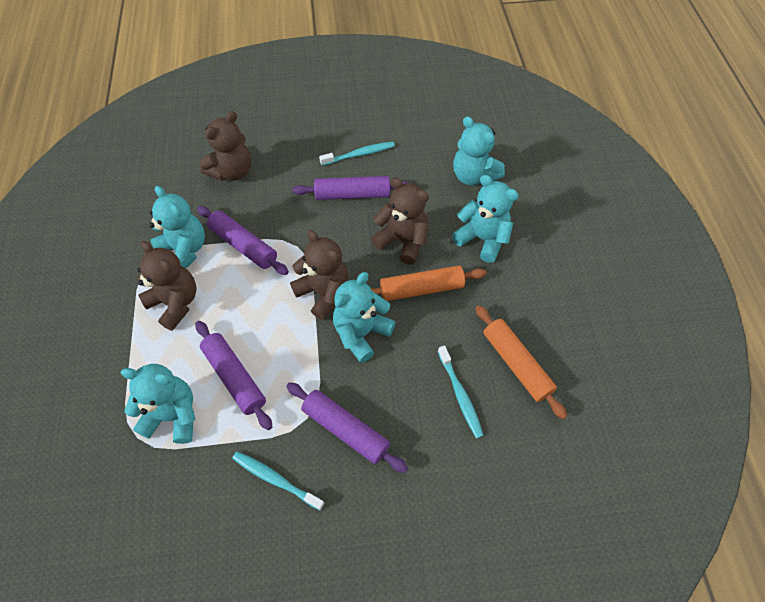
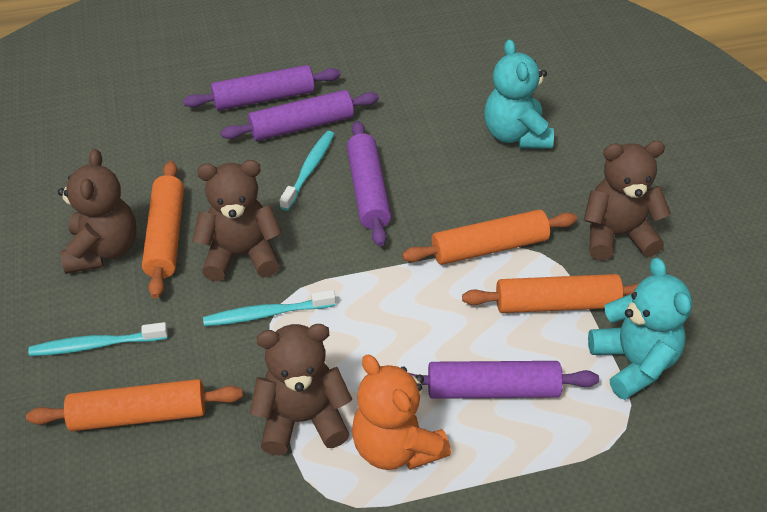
orange rolling pin: [371,265,486,301] [475,305,567,419] = 2 -> [26,379,243,431] [142,161,184,298] [402,210,577,265] [462,274,639,313] = 4
orange teddy bear: none = 0 -> [352,355,451,470] = 1
turquoise teddy bear: [121,364,195,444] [149,186,205,268] [333,272,396,363] [452,175,519,263] [453,116,505,185] = 5 -> [484,39,554,148] [588,258,692,400] = 2

